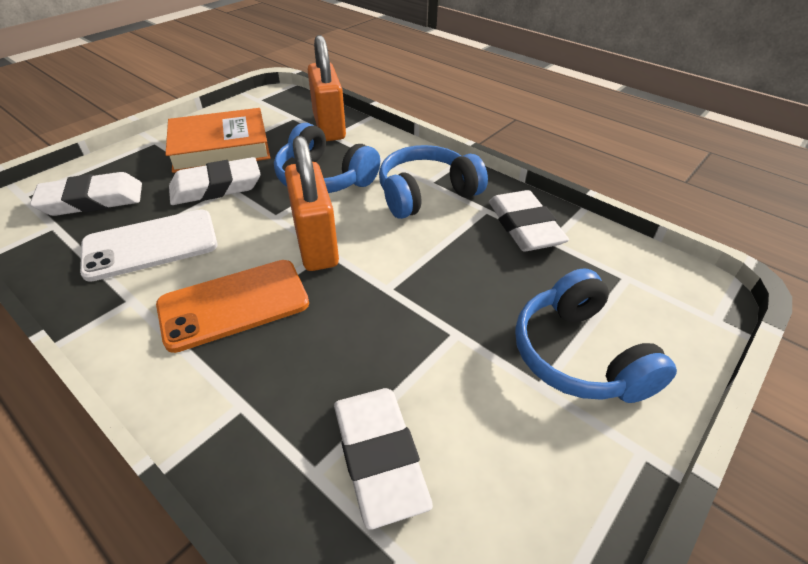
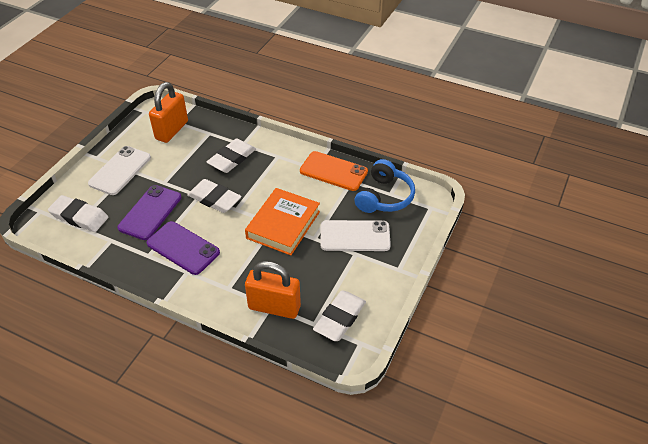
blue headphones: [274,123,380,193] [379,145,488,219] [515,268,677,403] = 3 -> [354,159,415,213] = 1
purple phone: none = 0 -> [117,185,182,240] [146,221,220,275] = 2
white phone: [80,209,217,282] = 1 -> [88,146,151,195] [320,220,391,251] = 2

